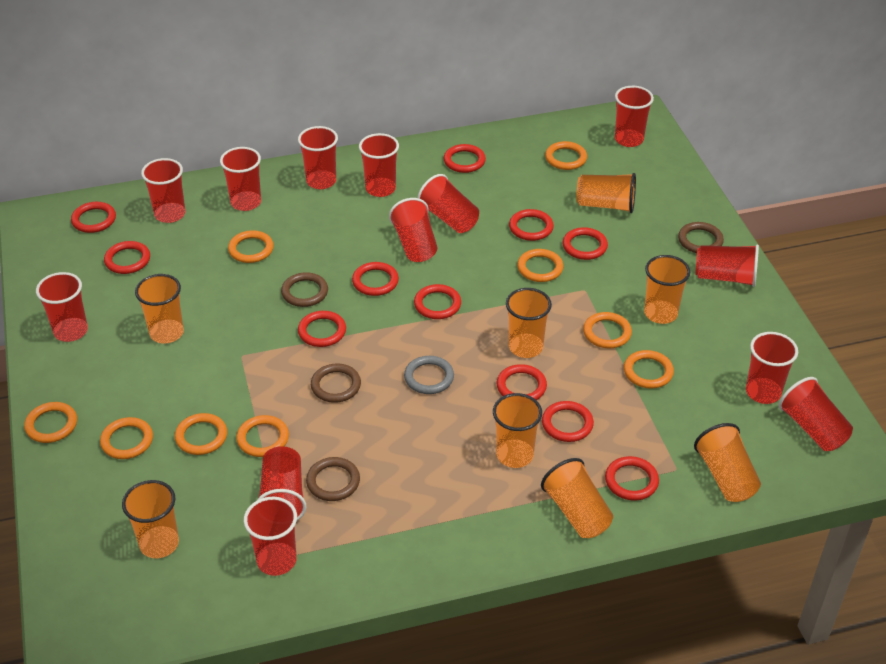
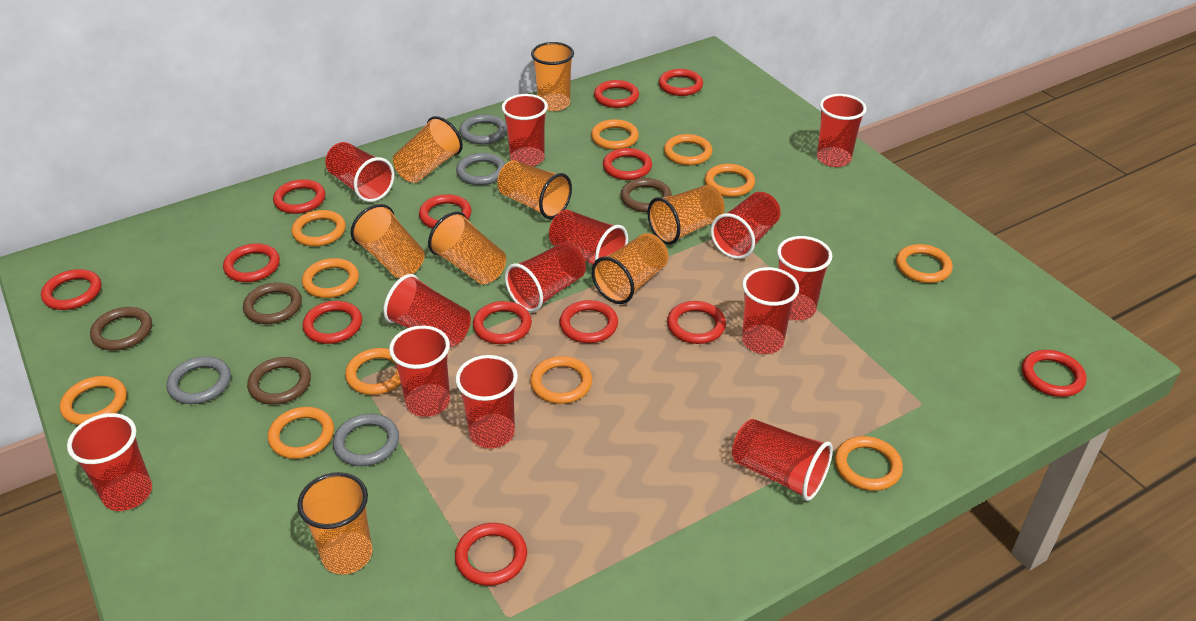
grey ring: [404,356,454,394] = 1 -> [167,356,231,404] [333,414,399,466] [456,153,505,185] [459,114,507,144] = 4
orange ring: [24,402,77,443] [100,417,153,459] [175,413,227,455] [228,230,274,263] [236,415,289,457] [517,249,563,282] [545,141,587,170] [583,312,632,348] [624,350,674,389] = 9 -> [60,376,127,425] [268,407,334,459] [291,210,346,246] [302,258,359,298] [345,348,401,395] [530,356,592,404] [591,119,639,150] [664,134,712,165] [705,164,755,197] [835,436,903,491] [896,244,953,283] = 11
red ring: [71,202,116,233] [104,241,150,274] [298,311,346,347] [352,262,399,296] [414,284,461,319] [444,144,486,173] [497,364,547,400] [509,209,554,241] [542,401,594,442] [563,227,608,260] [605,456,659,500] = 11 -> [41,269,101,310] [223,243,280,282] [273,179,325,214] [303,301,362,344] [419,194,471,228] [455,523,527,586] [473,301,532,344] [559,300,618,343] [594,80,639,108] [603,148,652,180] [659,69,703,96] [667,301,726,344] [1022,350,1086,397] = 13

